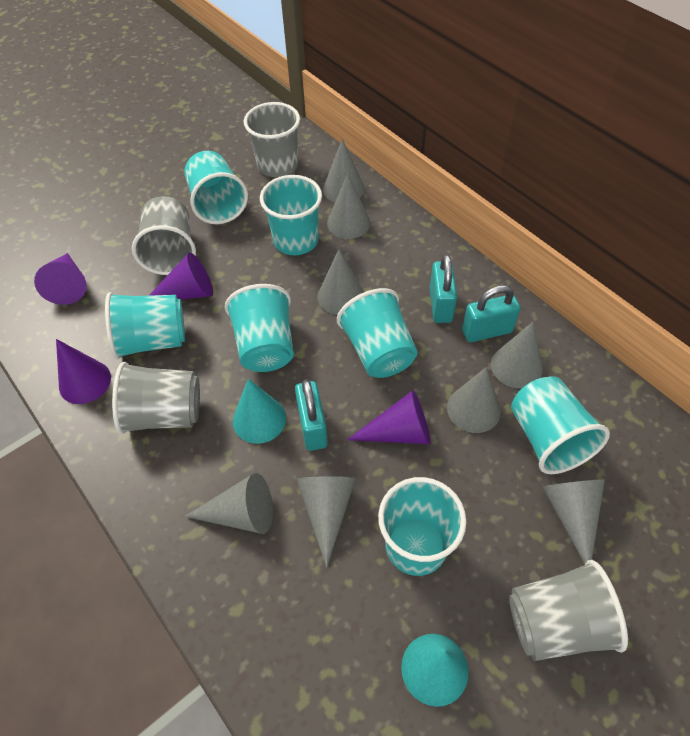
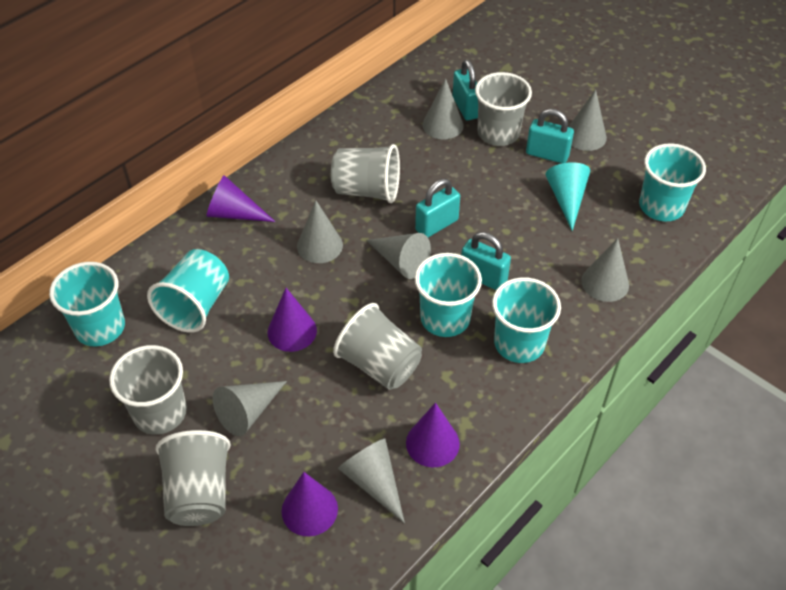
grey cone: [185,473,273,534] [297,476,356,567] [317,249,364,315] [323,139,365,202] [327,173,371,239] [447,368,501,433] [491,322,543,388] [542,479,605,564] = 8 -> [213,381,287,436] [297,200,343,263] [338,439,405,523] [366,233,431,279] [423,78,464,139] [569,89,607,151] [581,238,629,302] = 7
grey cup: [112,362,200,434] [132,196,196,275] [244,102,300,177] [509,560,628,661] = 4 -> [109,345,187,435] [156,430,231,526] [331,144,400,203] [333,303,422,390] [475,72,532,146] = 5
turquoise cone: [233,379,286,444] [401,634,469,707] = 2 -> [546,162,590,231] = 1
turquoise cup: [105,292,185,359] [184,151,248,224] [225,284,294,372] [260,175,322,255] [337,288,418,378] [378,477,466,576] [511,376,610,474] = 7 -> [49,262,125,346] [147,249,229,333] [415,253,482,337] [492,277,561,363] [639,143,706,221] = 5
turquoise padlock: [295,379,328,451] [430,254,457,323] [462,285,520,342] = 3 -> [415,179,460,237] [453,60,478,120] [461,232,511,290] [526,109,574,163] = 4

